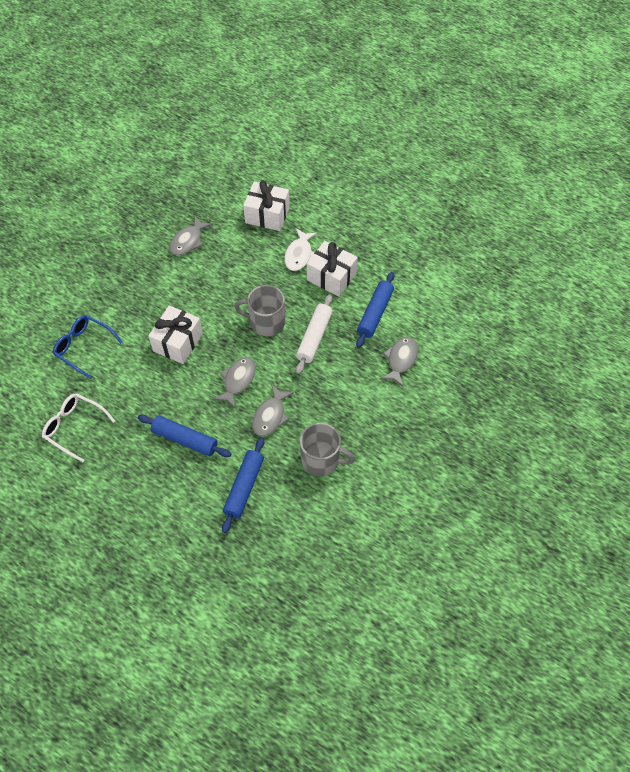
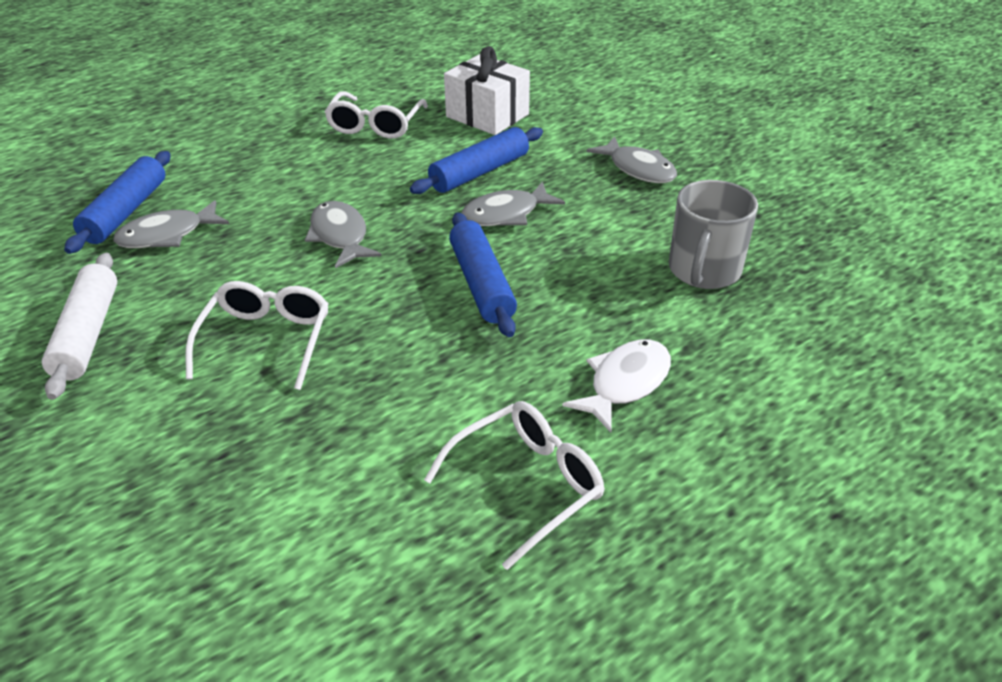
blue glasses: [53,315,123,379] = 1 -> none = 0
grey mug: [235,285,285,336] [300,423,355,476] = 2 -> [669,180,758,289] = 1
white gift: [148,305,203,364] [243,181,290,231] [307,241,358,297] = 3 -> [444,46,530,135] = 1
white glasses: [42,393,115,462] = 1 -> [185,281,329,390] [324,91,428,139] [424,401,605,570] = 3

